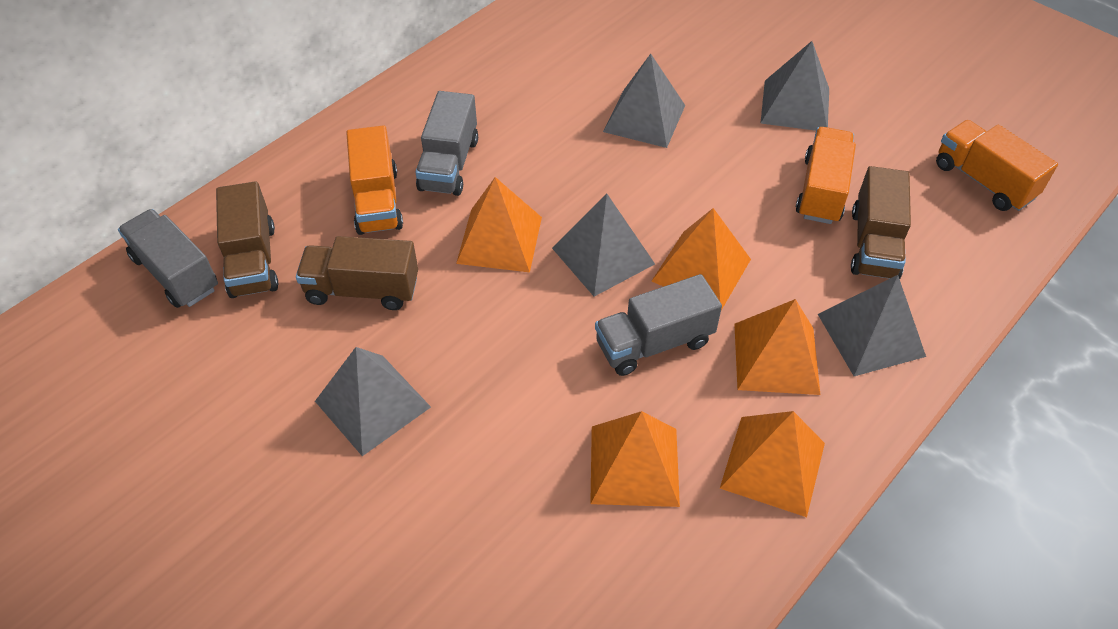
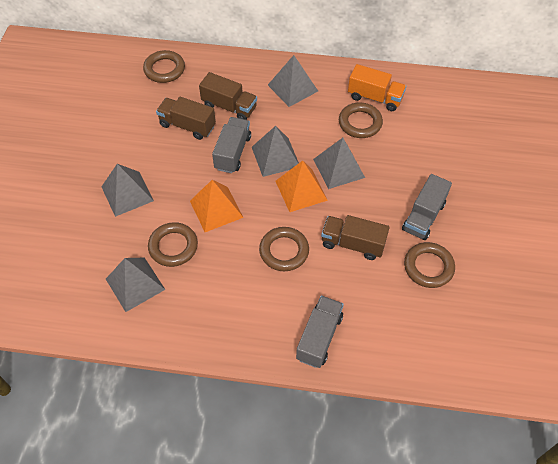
brown ring: none = 0 -> [143,50,185,83] [148,222,198,267] [259,227,309,271] [339,102,383,138] [404,242,455,288] = 5
orange pyramid: [456,177,542,272] [590,411,680,507] [651,208,751,310] [720,411,825,517] [734,299,821,395] = 5 -> [190,180,244,232] [275,161,328,212] = 2
orange truck: [346,125,403,235] [796,127,856,224] [936,120,1058,211] = 3 -> [348,64,406,111] = 1

